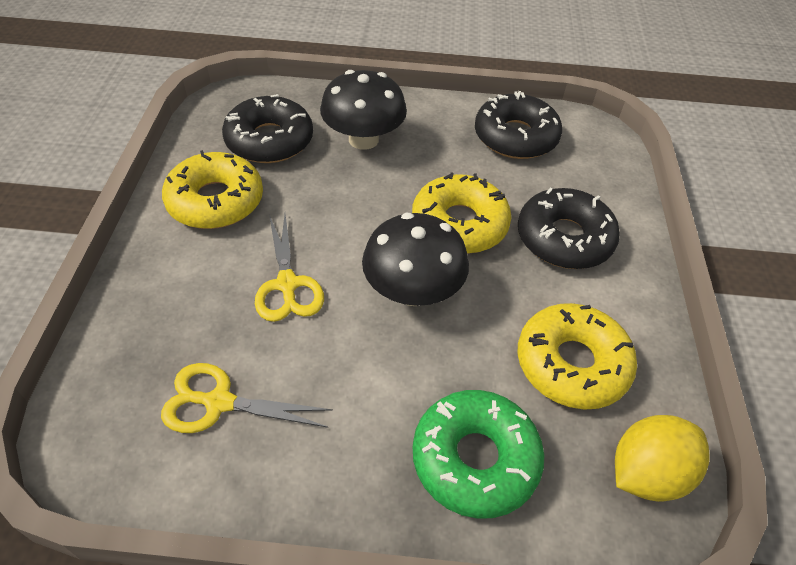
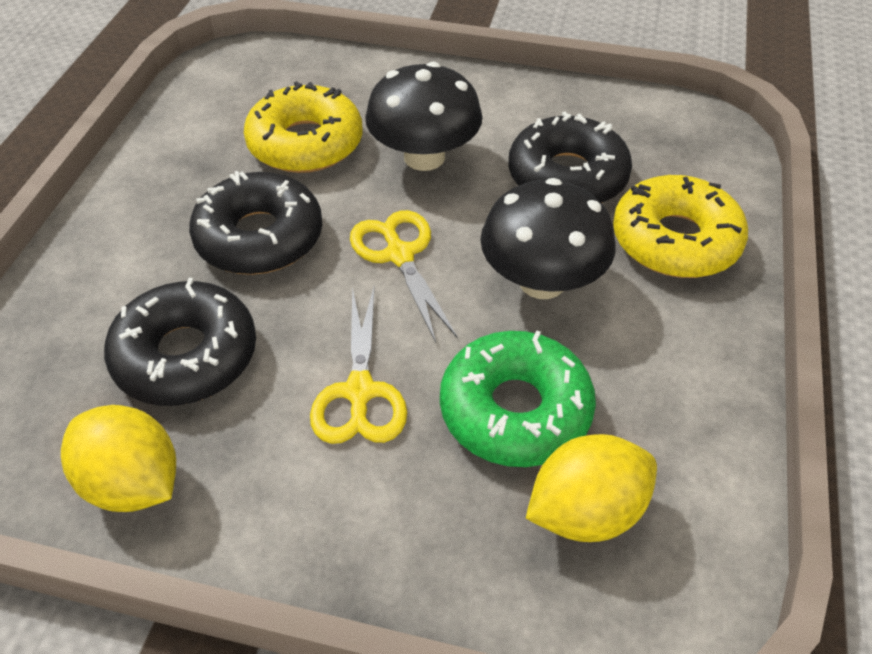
yellow donut: [162,150,263,229] [412,172,511,254] [517,303,637,410] = 3 -> [244,81,363,173] [613,175,748,278] = 2
yellow lemon: [615,415,710,502] = 1 -> [61,405,176,512] [526,434,657,542] = 2

